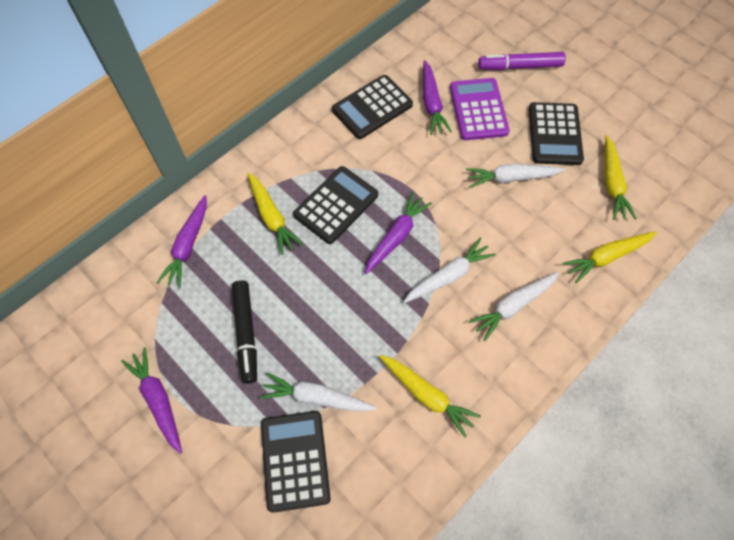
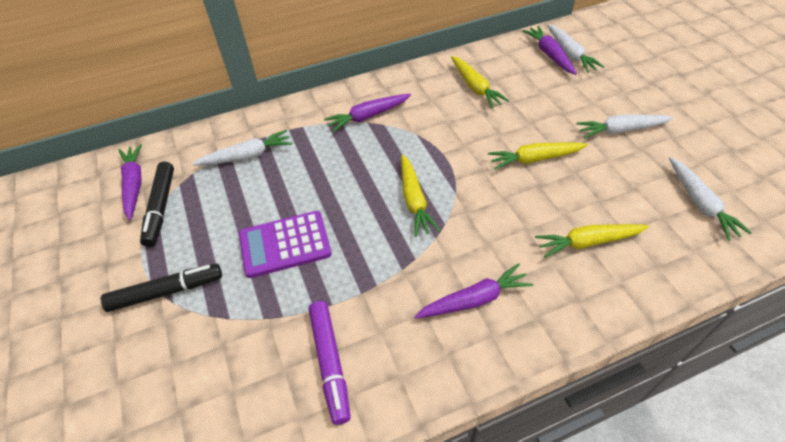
black calculator: [261,411,331,513] [293,166,378,244] [332,75,413,139] [529,102,584,165] = 4 -> none = 0
black marker: [232,280,257,384] = 1 -> [101,264,222,312] [140,162,174,247] = 2

